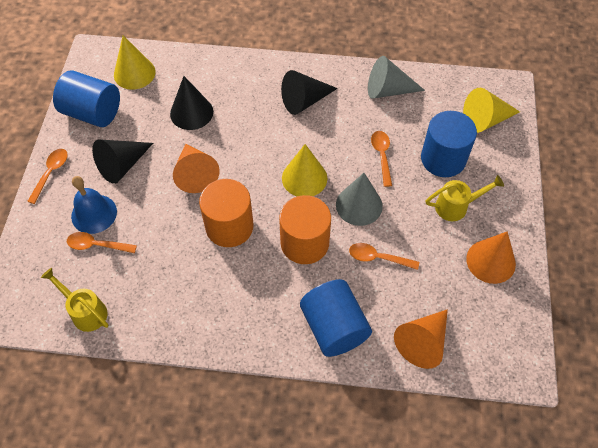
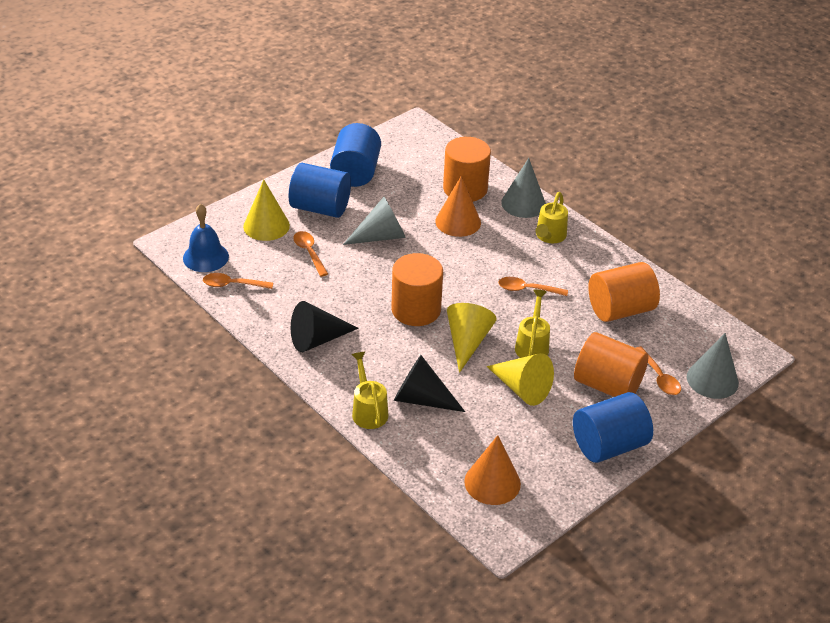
black cone: [92,140,153,184] [170,76,213,130] [281,70,338,115] = 3 -> [291,301,359,352] [394,355,465,412] = 2
grey cone: [336,173,383,226] [368,56,425,99] = 2 -> [343,197,406,245] [501,158,546,218] [687,333,739,399] = 3
orange cone: [173,144,220,193] [394,309,448,369] [466,231,516,284] = 3 -> [435,176,481,237] [464,435,521,505] = 2
orange cylinder: [199,179,254,247] [279,195,331,264] = 2 -> [391,253,443,326] [443,137,491,201] [574,332,648,397] [588,262,660,322] = 4
yellow watering can: [41,268,108,332] [426,175,504,221] = 2 -> [351,352,388,429] [515,289,550,358] [535,192,568,243] = 3

